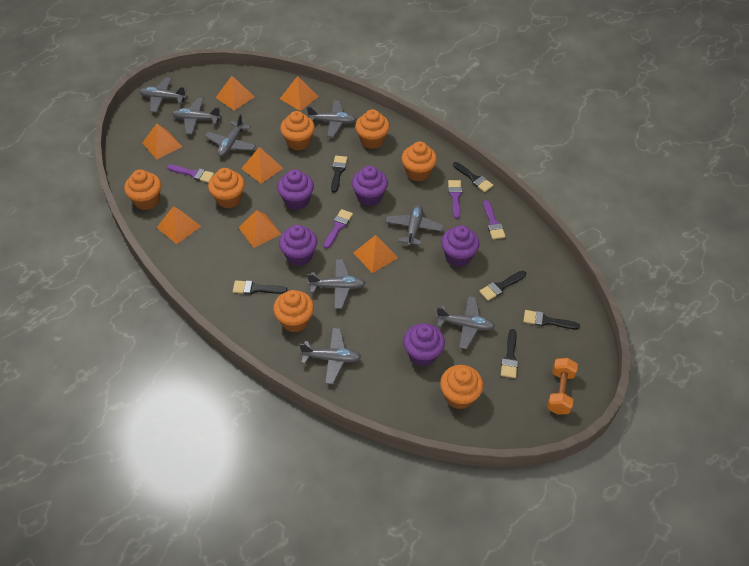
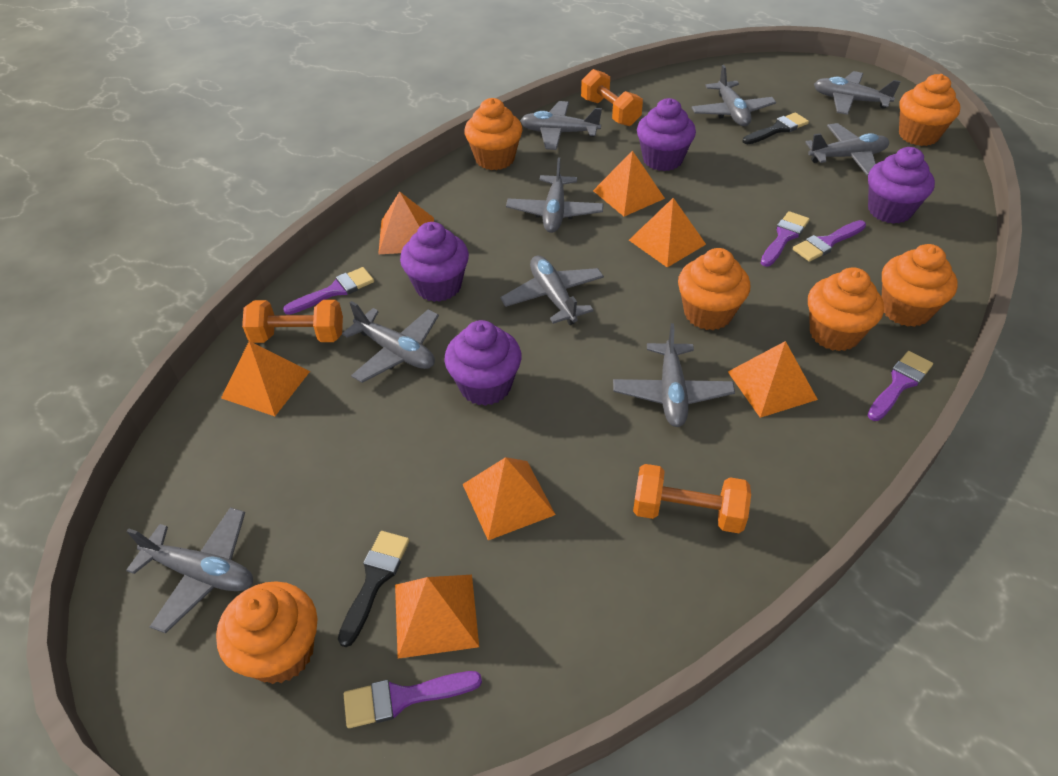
black brush: [233,280,288,294] [331,156,347,193] [453,162,493,192] [479,271,526,301] [501,329,518,378] [523,310,580,329] = 6 -> [338,531,410,647] [743,112,809,144] = 2
grey plane: [139,77,187,112] [172,98,221,134] [205,114,256,157] [299,328,361,384] [307,100,357,137] [307,259,366,309] [385,204,444,247] [436,296,495,349] = 8 -> [126,507,253,633] [342,301,439,383] [500,255,604,325] [506,157,604,233] [520,101,602,150] [613,323,735,427] [691,65,776,126] [805,123,889,176] [814,71,901,115] = 9
orange cupcake: [124,169,161,210] [208,168,245,208] [273,290,314,332] [280,111,315,150] [355,109,390,149] [401,141,437,181] [440,365,483,409] = 7 -> [216,581,318,684] [464,98,522,170] [678,248,750,330] [808,267,884,351] [882,244,958,327] [899,74,960,146] = 6
orange dumbbell: [547,358,578,415] = 1 -> [242,300,343,343] [581,69,643,126] [633,464,751,533] = 3
purple brush: [167,165,214,183] [323,209,353,249] [448,180,462,219] [483,200,506,239] = 4 -> [283,267,374,315] [344,671,482,728] [761,211,810,267] [793,220,866,262] [867,351,933,421] = 5
purple cupcake: [277,169,314,210] [279,225,317,266] [352,166,388,206] [403,323,445,366] [441,225,479,267] = 5 -> [400,222,469,302] [444,320,521,406] [637,98,696,171] [868,147,935,224] = 4

